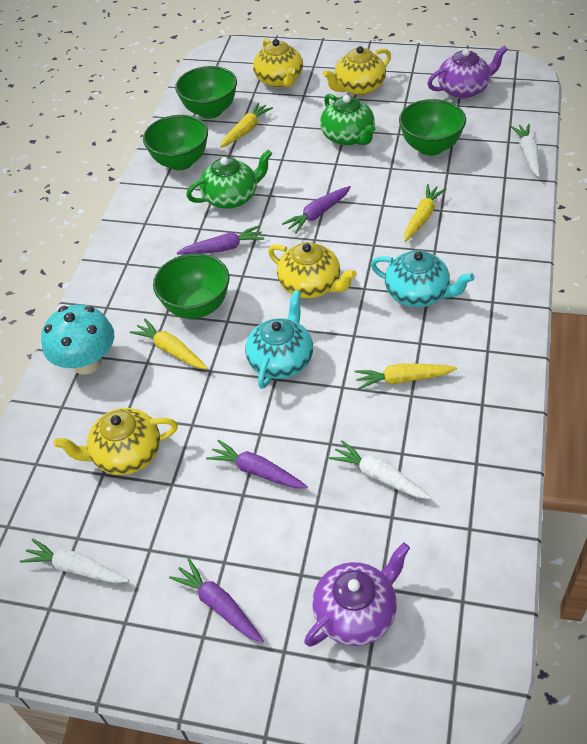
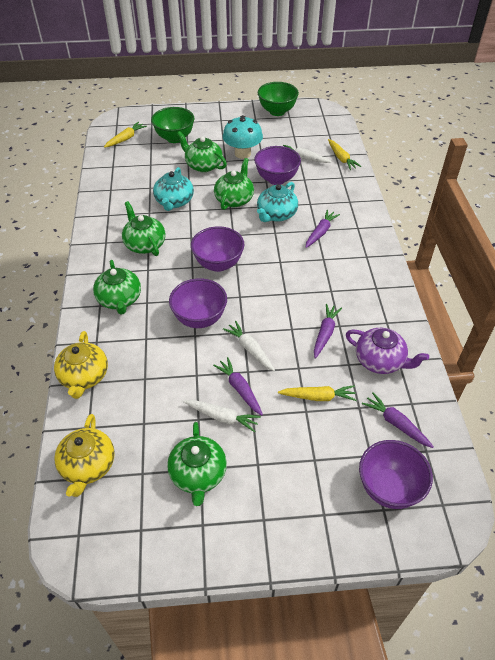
green bowl: [143,115,208,170] [153,253,230,319] [175,66,237,119] [399,99,466,156] = 4 -> [151,107,195,143] [258,82,299,116] = 2
green teapot: [186,149,273,209] [320,94,376,146] = 2 -> [93,260,141,315] [122,201,166,256] [167,422,227,506] [177,131,227,172] [214,158,254,210] = 5
purple bowl: none = 0 -> [169,278,227,328] [191,226,244,272] [254,146,301,185] [359,440,433,509] = 4
purple teapot: [304,542,410,647] [427,45,508,99] = 2 -> [346,328,429,374] = 1
yellow carrot: [130,319,208,369] [220,103,273,148] [354,363,457,390] [404,184,447,242] = 4 -> [104,122,147,148] [278,385,357,401] [328,139,361,170] = 3
yellow teapot: [54,408,178,475] [253,38,303,87] [268,242,357,298] [323,46,391,95] = 4 -> [54,331,108,399] [54,414,115,497] = 2

